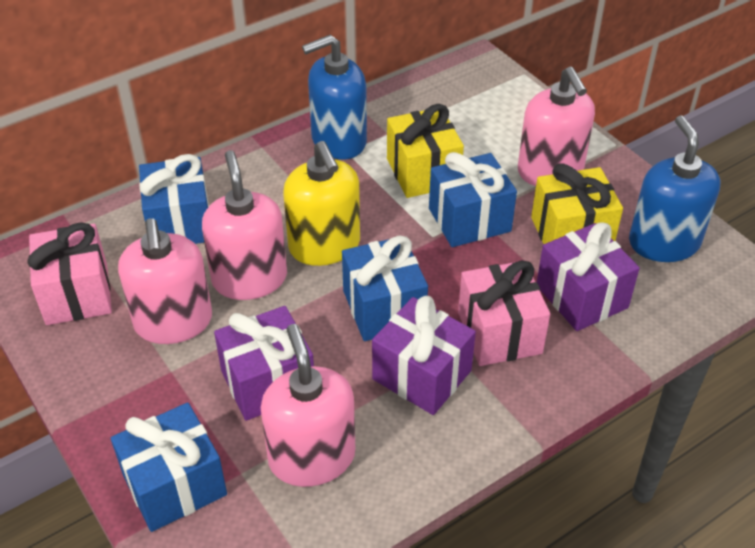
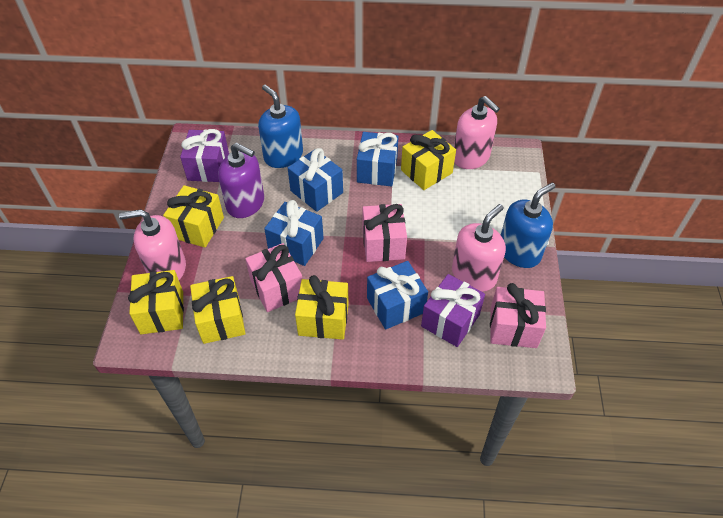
pink gift: [27,222,112,325] [458,260,550,366] = 2 -> [245,243,302,312] [363,204,407,262] [490,283,546,348] = 3
pink soap dispenser: [118,218,212,344] [202,150,287,300] [261,324,355,487] [518,67,595,186] = 4 -> [119,209,186,280] [452,204,506,292] [454,96,500,169] = 3
purple gift: [214,306,314,421] [372,296,476,415] [537,222,640,331] = 3 -> [180,129,229,182] [421,274,485,347] = 2
purple soap dispenser: none = 0 -> [218,142,264,218] = 1
yellow gift: [387,104,464,198] [531,163,623,244] = 2 -> [128,270,184,334] [163,185,224,248] [190,276,246,344] [295,275,349,340] [401,130,456,190] = 5
yellow soap dispenser: [283,141,360,266] = 1 -> none = 0

